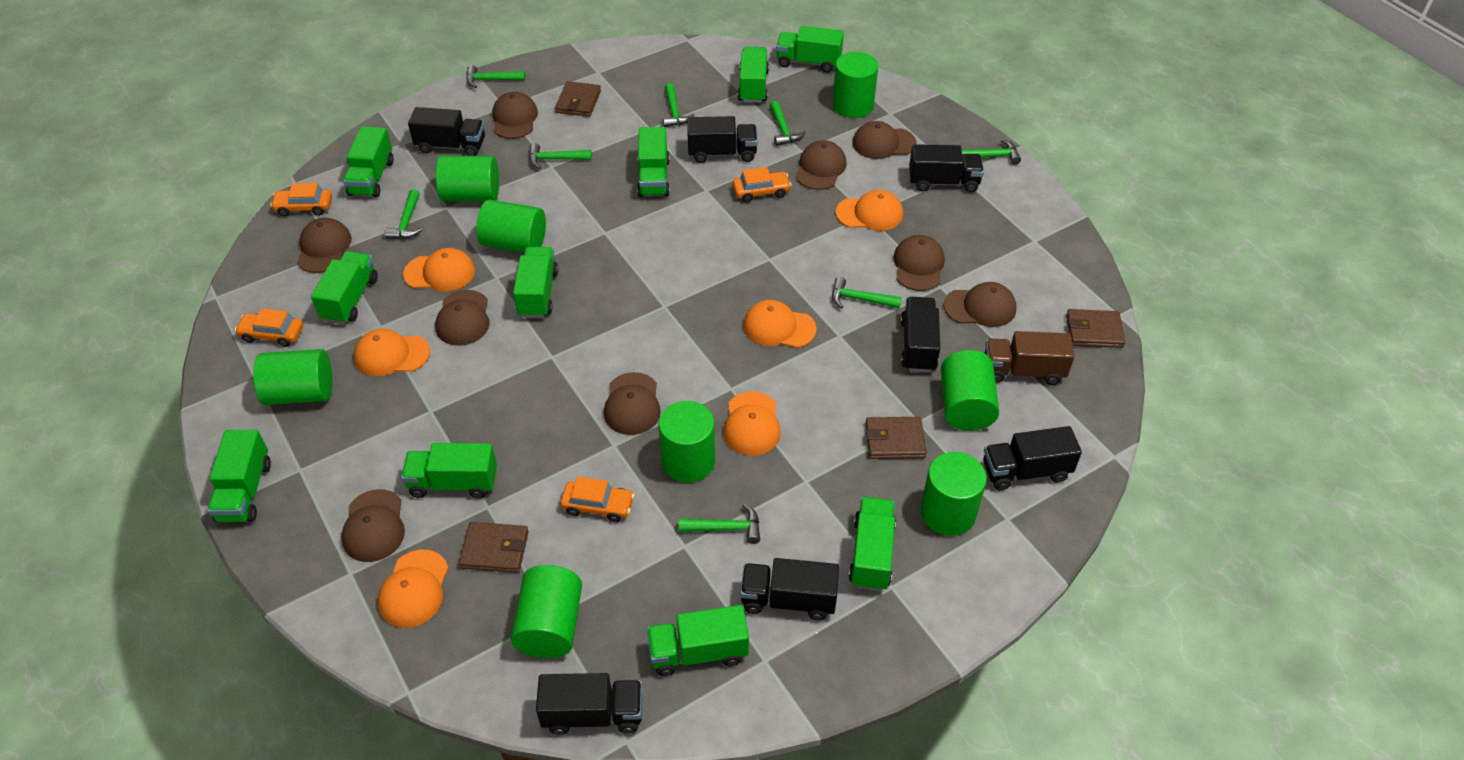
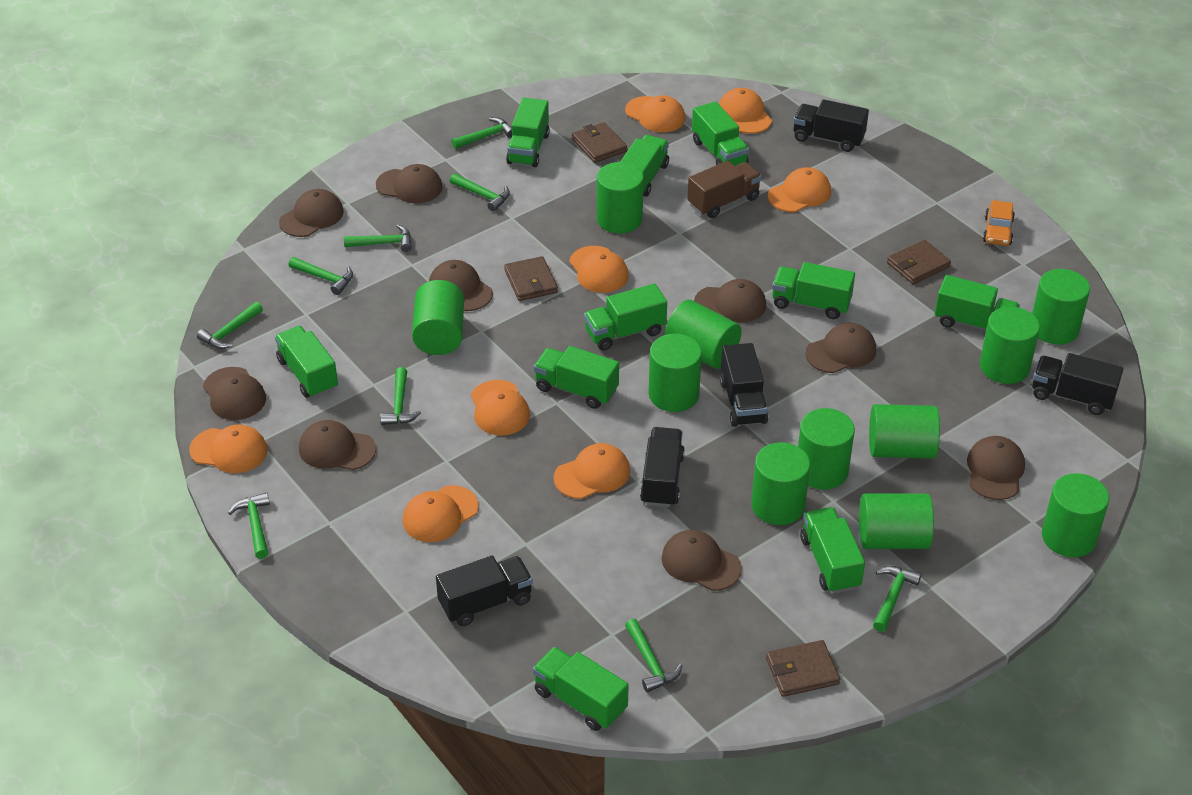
black truck: [408,107,485,156] [536,673,642,735] [687,116,758,163] [740,558,839,620] [900,297,940,372] [909,144,984,193] [983,426,1082,490] = 7 -> [436,556,533,626] [640,427,685,507] [720,343,768,427] [793,99,869,152] [1032,353,1123,415] = 5
green cylinder: [253,349,332,405] [436,156,499,201] [476,200,546,253] [511,565,582,658] [658,401,715,483] [833,52,878,118] [920,452,987,536] [941,350,999,431] = 8 -> [412,280,464,355] [597,162,644,233] [649,334,702,412] [665,300,742,369] [751,442,810,525] [798,408,855,490] [859,494,934,549] [869,404,940,459] [980,307,1040,384] [1032,269,1090,345] [1042,473,1109,557] = 11
green hammer: [384,189,423,239] [466,65,525,88] [529,143,592,169] [663,83,694,127] [679,504,760,544] [770,101,805,146] [832,277,902,309] [962,139,1021,165] = 8 -> [197,302,263,349] [228,492,270,559] [289,257,353,295] [344,225,412,252] [380,367,421,425] [450,174,510,212] [451,117,512,149] [625,619,683,692] [873,566,922,632] = 9
orange cap: [354,329,430,376] [378,550,448,628] [403,248,475,292] [723,391,781,456] [743,300,817,348] [836,190,903,231] = 6 -> [189,424,268,473] [403,485,478,542] [471,380,530,436] [554,443,630,499] [569,246,629,293] [625,95,685,132] [719,88,772,134] [768,167,831,212] = 8
orange car: [235,308,304,347] [270,183,332,216] [560,477,634,522] [732,167,792,203] = 4 -> [983,200,1015,246] = 1

